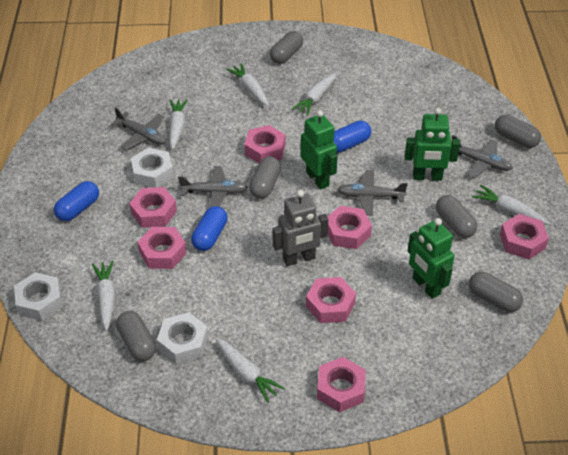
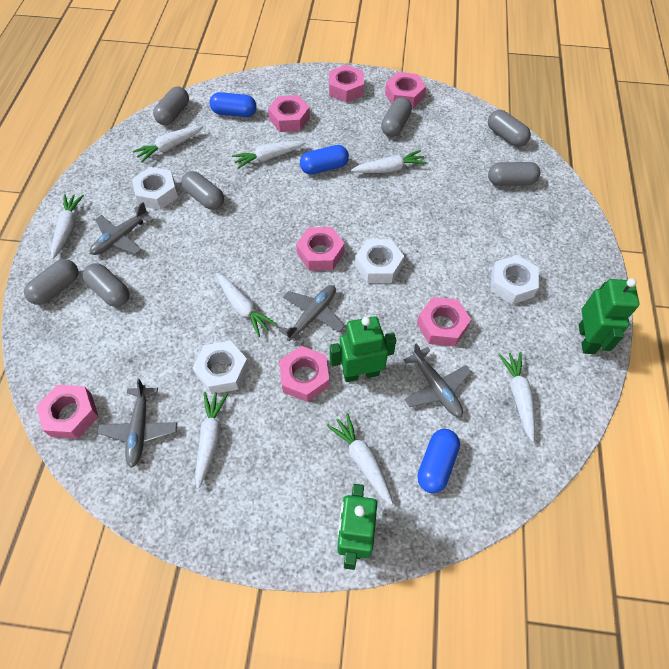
grey capsule: [116,311,156,361] [249,156,281,199] [270,31,303,64] [436,195,477,238] [469,272,523,312] [495,115,541,148] = 6 -> [24,259,78,305] [83,263,129,307] [153,86,189,125] [181,171,224,210] [381,97,412,137] [488,110,531,147] [488,162,540,186] = 7
grey robot: [273,190,328,266] = 1 -> none = 0
white carrot: [92,261,115,331] [170,99,188,150] [215,338,285,403] [226,63,269,106] [292,73,336,116] [472,185,550,225] = 6 -> [51,194,84,259] [133,126,203,163] [195,392,228,489] [216,273,277,337] [232,141,306,169] [327,413,393,505] [351,150,427,173] [498,352,535,442] = 8
white nut: [14,272,63,321] [131,148,174,188] [157,312,208,364] = 3 -> [132,167,178,210] [193,341,249,394] [355,239,404,283] [491,255,539,304] = 4

